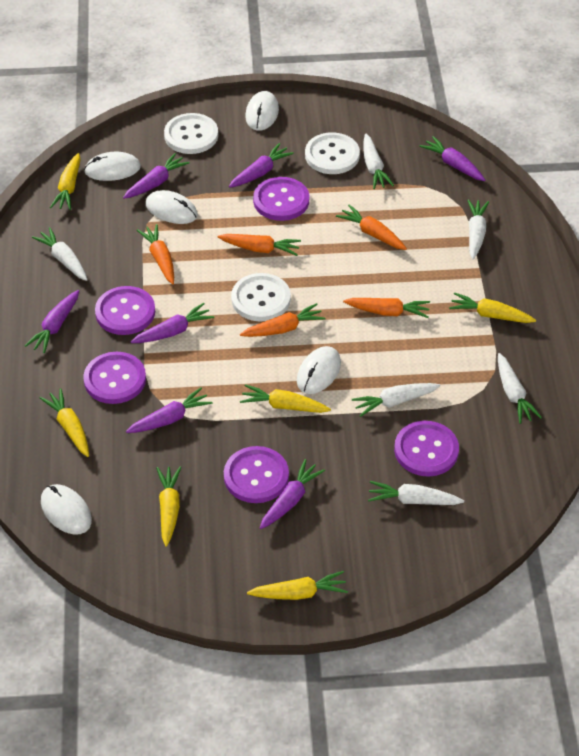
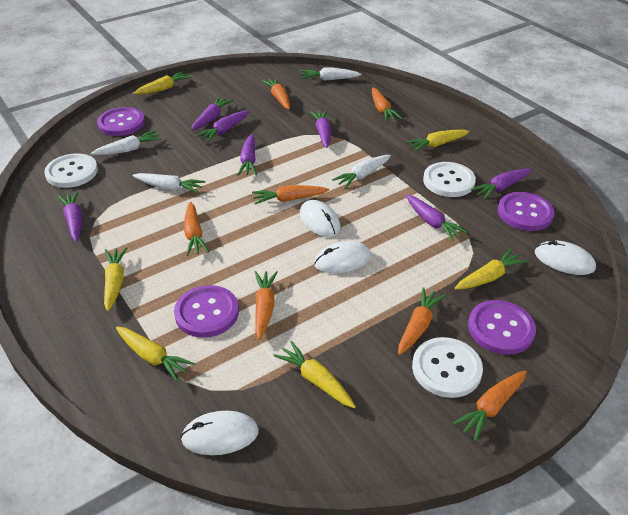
orange carrot: [137,224,174,284] [217,234,301,256] [240,303,326,337] [336,205,407,250] [343,298,430,318] = 5 -> [184,202,209,256] [252,185,329,204] [255,271,278,340] [262,78,290,109] [372,88,402,121] [398,287,445,355] [452,370,527,442] = 7
purple button: [83,352,146,404] [95,286,155,335] [224,446,289,503] [253,177,309,221] [394,421,459,477] = 5 -> [97,107,145,136] [174,285,239,338] [468,300,536,355] [498,192,555,231] = 4
white carrot: [32,227,87,281] [352,383,440,417] [363,134,394,189] [368,481,464,505] [468,199,489,260] [498,353,542,424] = 6 -> [91,130,162,155] [132,173,205,193] [301,68,362,81] [332,155,391,189] = 4
white mouse: [41,484,92,535] [84,152,141,181] [146,190,198,224] [245,91,279,131] [297,346,341,394] = 5 -> [181,411,259,455] [300,200,341,237] [314,241,371,273] [535,240,596,275] = 4

